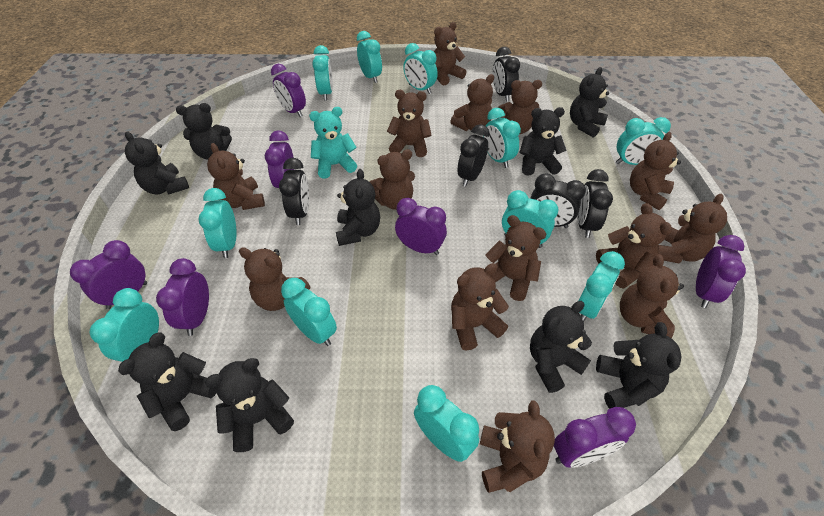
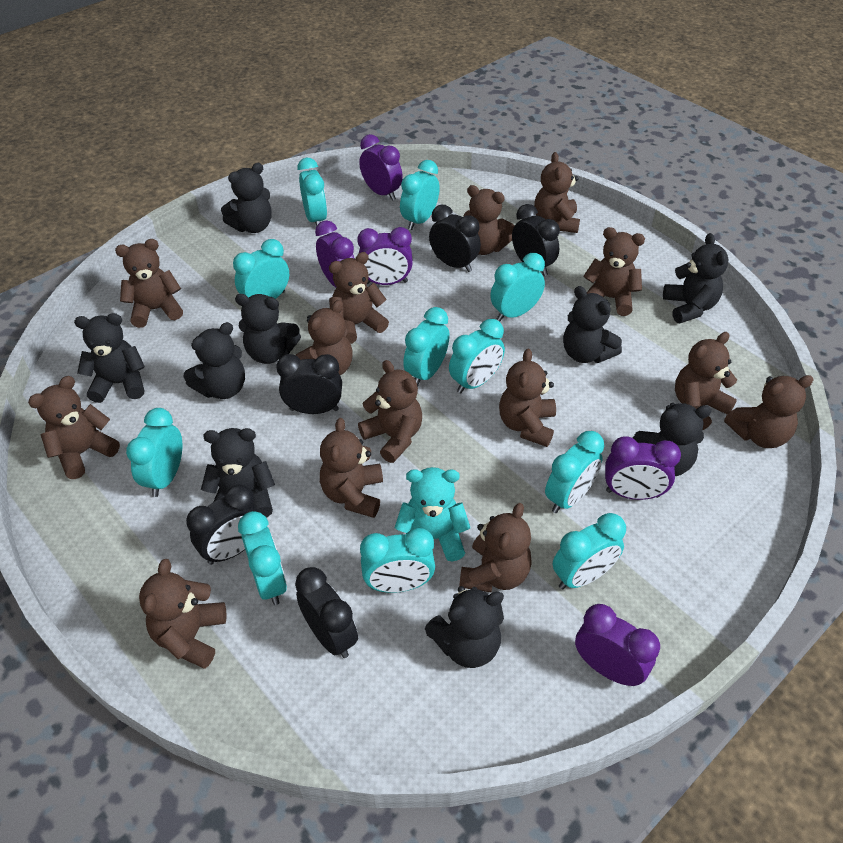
purple clock: [70,240,147,309] [156,258,209,336] [265,130,294,188] [271,64,306,117] [395,198,447,255] [554,407,636,468] [696,235,746,308] = 7 -> [315,220,355,288] [357,227,413,285] [359,134,403,201] [575,604,660,686] [605,436,681,500] = 5

